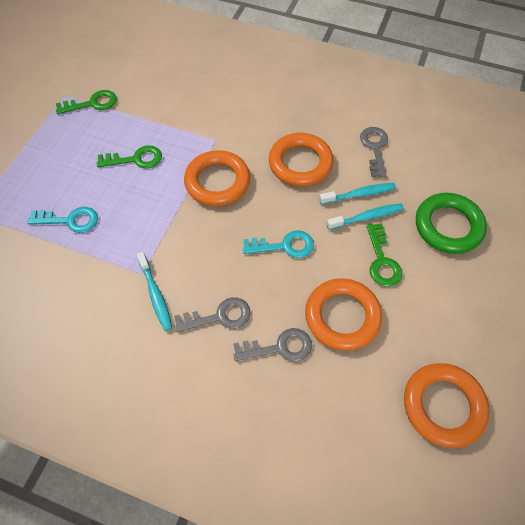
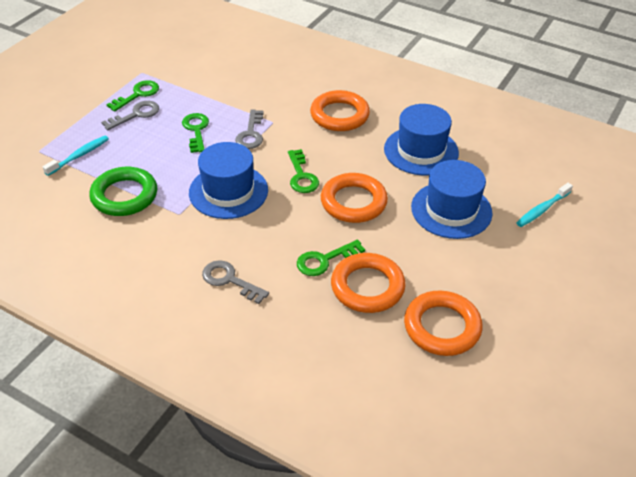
blue hat: none = 0 -> [189,142,268,219] [384,104,459,175] [411,160,492,239] = 3
green key: [56,90,117,114] [97,145,162,169] [366,223,402,286] = 3 -> [106,80,159,112] [182,113,209,153] [288,149,319,193] [297,240,365,276] = 4
turquoise key: [27,207,98,233] [243,230,314,258] = 2 -> none = 0
turquoise toothbrush: [137,252,172,331] [319,183,396,205] [327,203,404,230] = 3 -> [43,136,109,176] [516,183,573,227] = 2

